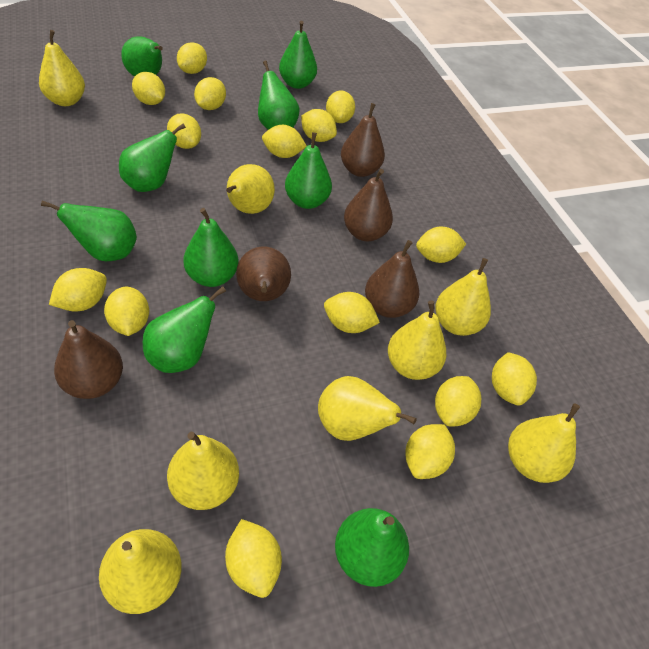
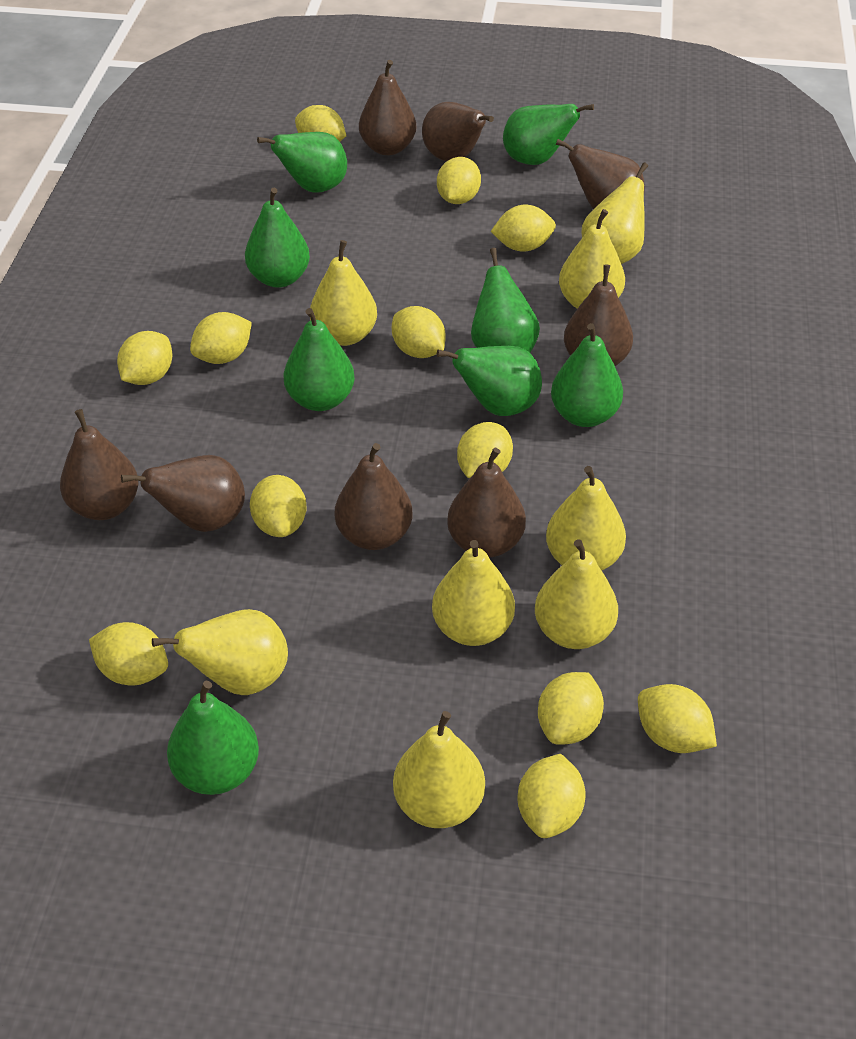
brown pear: [54,320,123,399] [236,246,291,301] [341,103,385,177] [344,169,393,241] [365,240,419,318] = 5 -> [60,409,139,520] [121,455,245,532] [335,443,412,550] [359,60,416,155] [422,102,494,161] [447,448,526,558] [556,139,645,209] [564,265,633,366] = 8
green pear: [41,200,137,261] [119,123,186,192] [121,36,163,77] [143,286,226,373] [183,208,239,287] [258,60,299,130] [279,21,317,89] [285,132,332,209] [335,508,409,587] = 9 -> [167,681,259,795] [245,188,310,288] [257,132,347,192] [283,308,355,411] [437,346,542,416] [471,248,540,352] [503,104,594,165] [551,323,623,427] = 8
yellow lemon: [49,268,107,312] [104,287,149,336] [132,72,165,105] [167,113,201,149] [177,42,207,74] [194,77,226,110] [225,519,282,598] [262,125,307,158] [301,109,337,142] [324,292,380,333] [326,91,355,123] [405,424,455,479] [416,227,466,263] [435,376,481,427] [492,352,537,406] = 15 -> [89,622,168,686] [117,331,172,385] [190,312,252,364] [250,475,307,537] [295,105,346,142] [392,306,446,358] [437,157,481,204] [457,422,513,478] [490,205,556,252] [518,754,586,838] [538,672,604,745] [638,684,717,753] = 12

